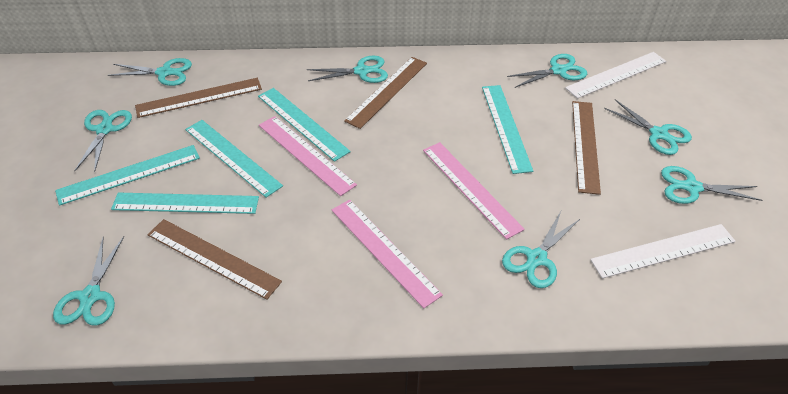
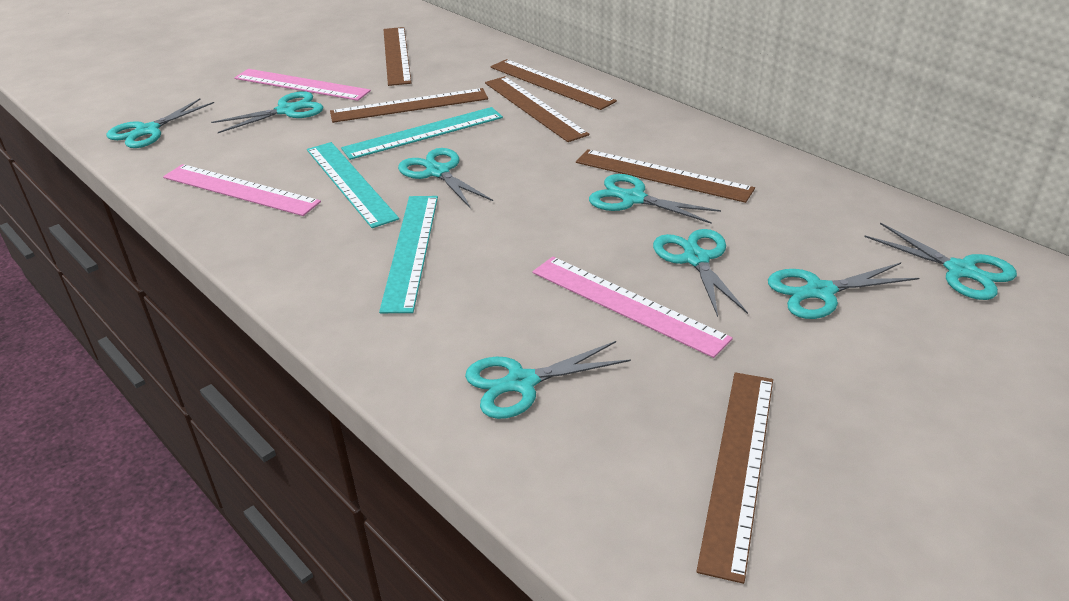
brown ruler: [135,78,262,118] [147,219,282,300] [344,57,427,129] [572,101,601,195] = 4 -> [330,88,488,123] [383,27,411,86] [485,76,589,142] [490,59,617,110] [576,149,755,203] [696,372,773,584] = 6
turquoise ruler: [55,145,200,206] [111,193,259,214] [185,120,283,198] [258,88,351,162] [482,85,533,174] = 5 -> [307,142,399,228] [341,107,503,160] [379,196,438,313] = 3
white ruler: [565,52,666,99] [590,224,736,278] = 2 -> none = 0

